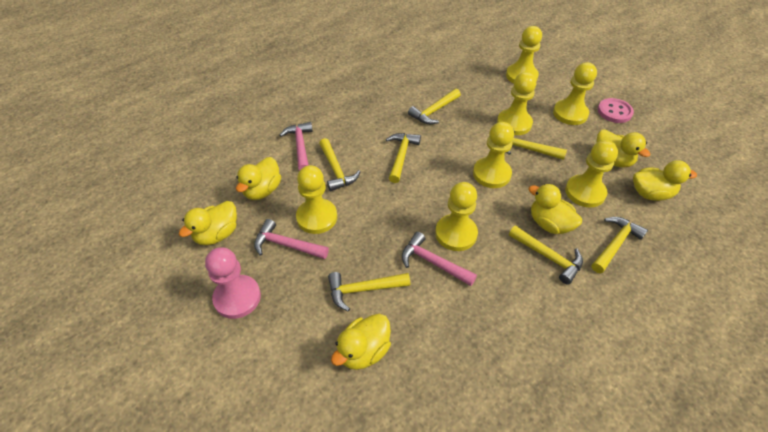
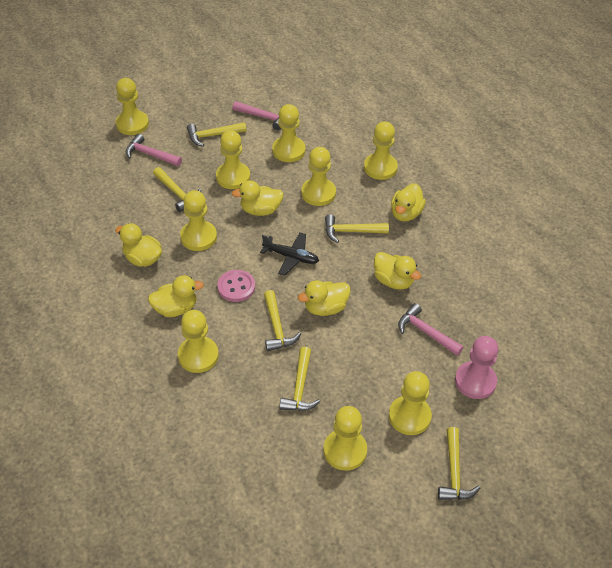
black plane: none = 0 -> [260,232,319,276] = 1
yellow hammer: [319,138,360,191] [328,272,410,312] [386,133,421,183] [408,88,461,124] [506,131,567,160] [509,225,583,285] [592,217,648,273] = 7 -> [153,167,201,212] [187,122,246,147] [264,290,301,351] [279,347,320,411] [325,214,389,243] [438,427,480,500] = 6
yellow pawn: [296,165,337,234] [435,182,478,251] [473,122,514,188] [497,72,536,135] [506,26,542,84] [553,62,597,125] [565,140,618,208] = 7 -> [116,78,149,135] [178,310,219,373] [180,190,217,251] [216,130,250,189] [272,104,305,162] [301,147,336,206] [323,406,367,471] [364,121,398,180] [389,371,432,435] = 9

